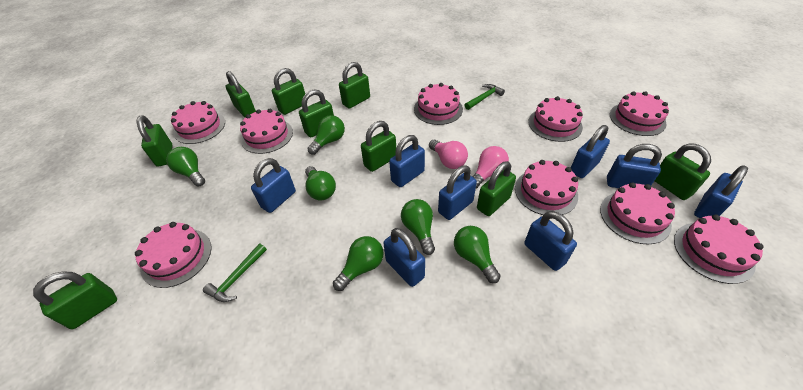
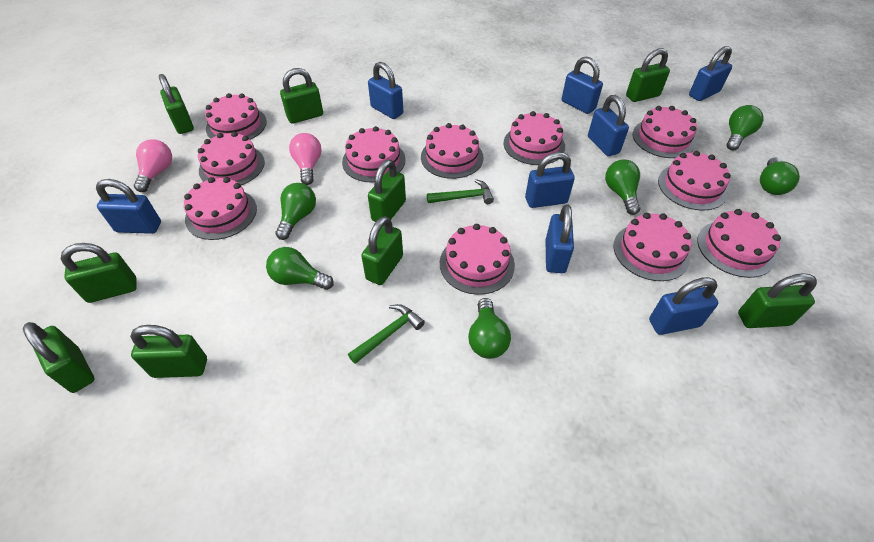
pink cake: [135,222,212,288] [171,101,225,144] [240,109,293,154] [414,83,463,125] [515,160,578,215] [528,96,583,142] [600,183,675,244] [610,91,669,136] [674,214,763,284] = 9 -> [184,177,257,240] [198,132,265,185] [205,93,267,140] [342,126,406,182] [421,123,483,179] [440,224,515,295] [503,111,565,165] [613,213,691,281] [633,106,697,158] [658,151,731,210] [697,209,781,278] = 11

